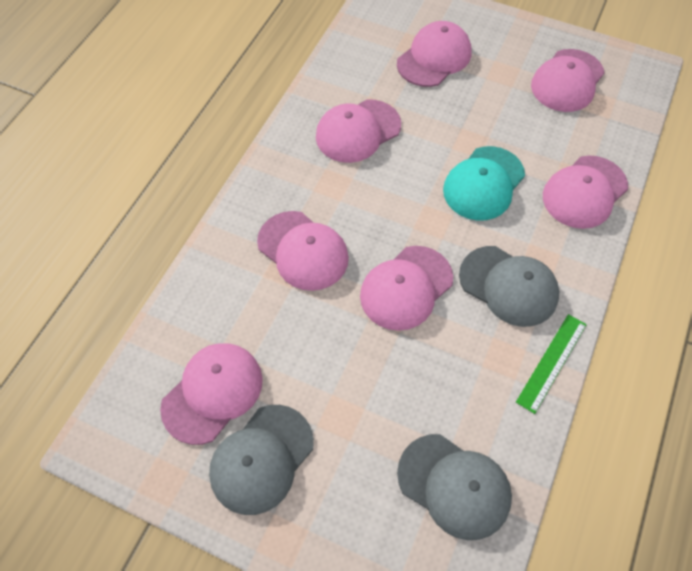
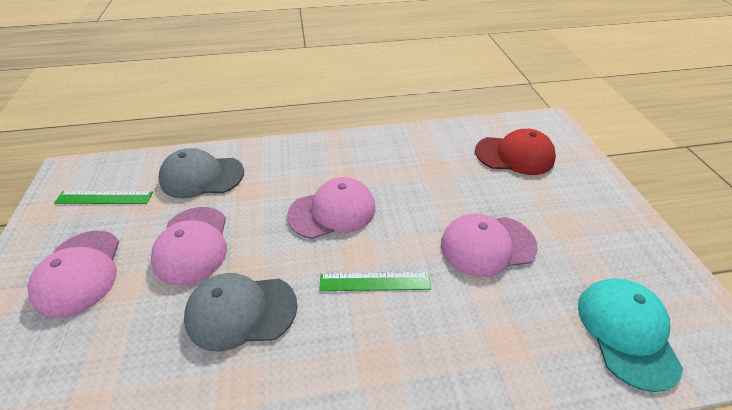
green ruler: [516,314,587,414] = 1 -> [54,191,153,204] [319,272,431,291] = 2
grey cap: [209,405,314,515] [397,434,512,540] [459,246,559,327] = 3 -> [159,148,244,198] [184,273,297,352] = 2
pink cap: [160,343,263,445] [257,211,349,291] [316,100,401,163] [360,246,453,331] [397,21,472,87] [531,49,605,112] [543,156,628,229] = 7 -> [27,231,119,318] [151,207,227,285] [287,177,375,239] [441,213,538,277] = 4
red cap: none = 0 -> [475,129,556,175] = 1

